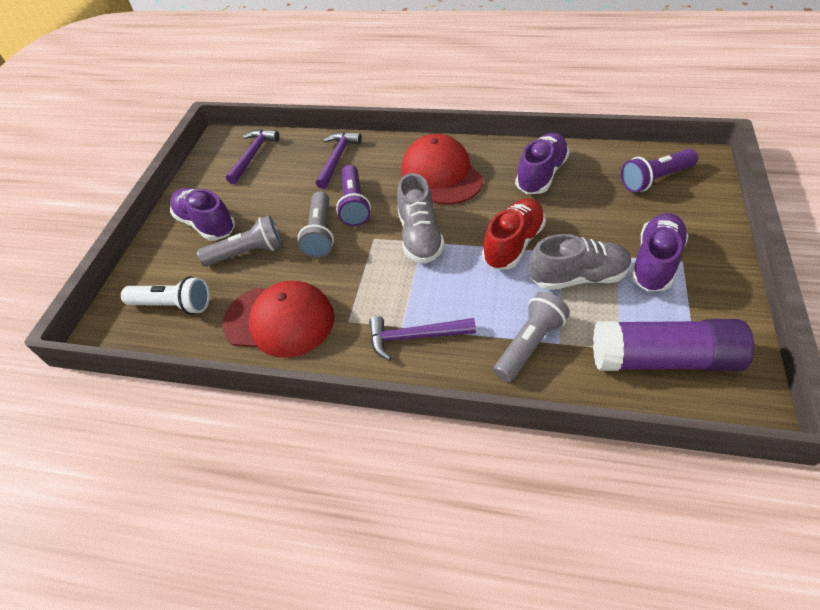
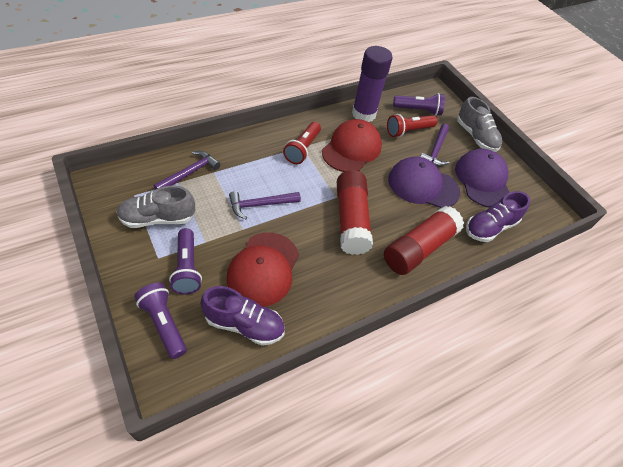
grey flashlight: [197,215,282,266] [297,191,334,258] [493,291,570,382] = 3 -> none = 0
purple cap: none = 0 -> [388,156,460,208] [455,149,510,207] = 2
purple flashlight: [336,165,371,227] [621,149,698,192] = 2 -> [134,282,187,359] [169,228,202,294] [393,93,445,116] = 3
purple shoe: [170,188,235,241] [515,133,570,194] [631,213,689,292] = 3 -> [201,286,285,346] [466,191,531,242] = 2
red flashlight: none = 0 -> [283,122,321,164] [387,114,438,137] = 2
red glue stick: none = 0 -> [337,170,373,255] [384,206,464,275] = 2
red shoe: [482,198,546,269] = 1 -> none = 0
white flashlight: [121,276,210,315] = 1 -> none = 0

